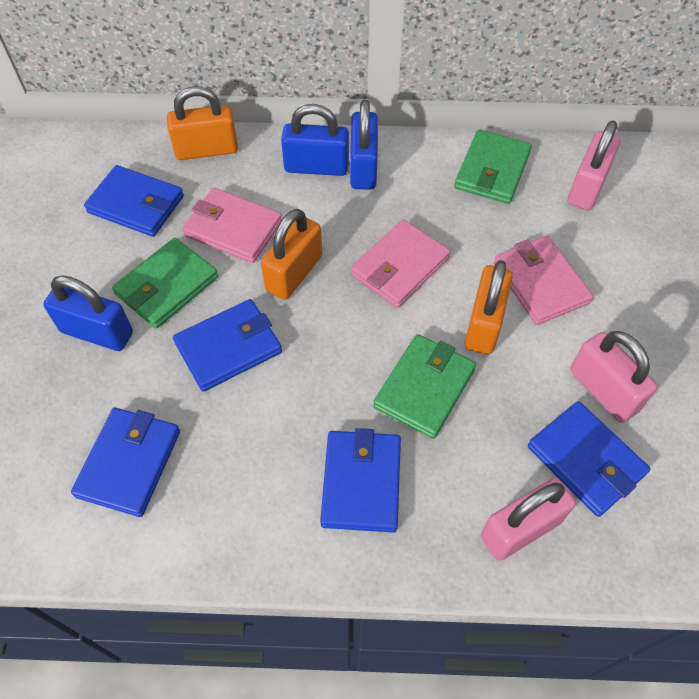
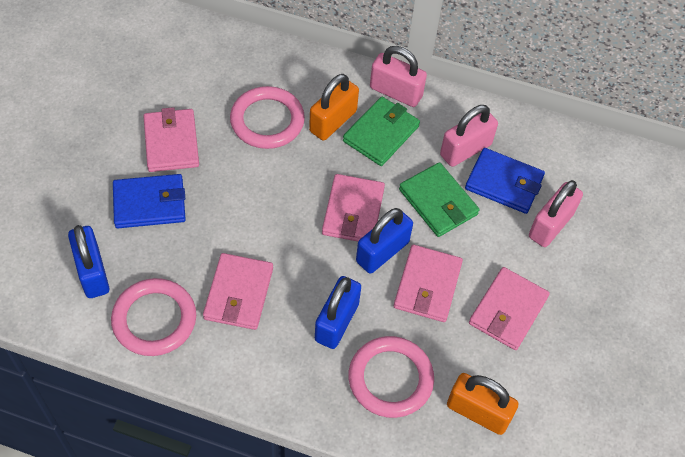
blue wallet: [71,408,180,517] [84,165,184,237] [173,299,282,392] [320,428,401,533] [528,401,650,517] = 5 -> [113,174,186,228] [465,148,545,214] = 2
green wallet: [112,238,218,328] [373,334,476,439] [454,129,532,204] = 3 -> [343,97,420,166] [399,162,480,237] = 2
orange padlock: [167,86,238,160] [261,209,322,300] [465,260,513,354] = 3 -> [309,74,359,141] [447,373,518,435] = 2
pink ring: none = 0 -> [111,278,196,356] [230,86,305,149] [348,336,434,418] = 3
pink wallet: [182,188,282,263] [350,219,450,308] [494,236,593,325] = 3 -> [143,107,199,172] [203,253,273,330] [322,174,385,241] [394,245,463,322] [469,267,550,350] = 5

